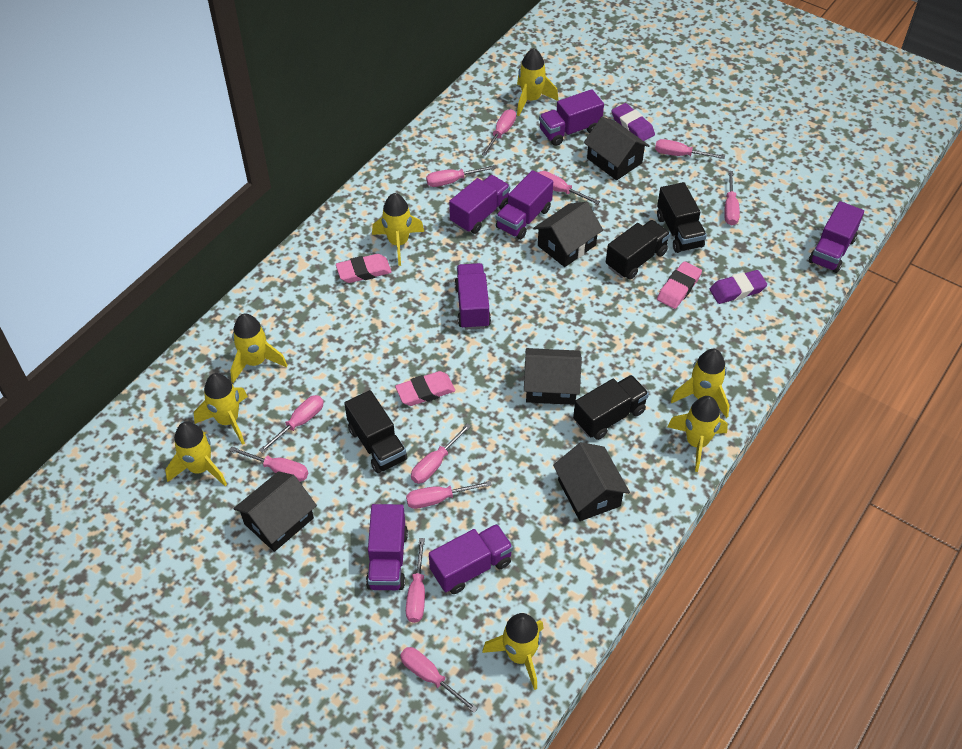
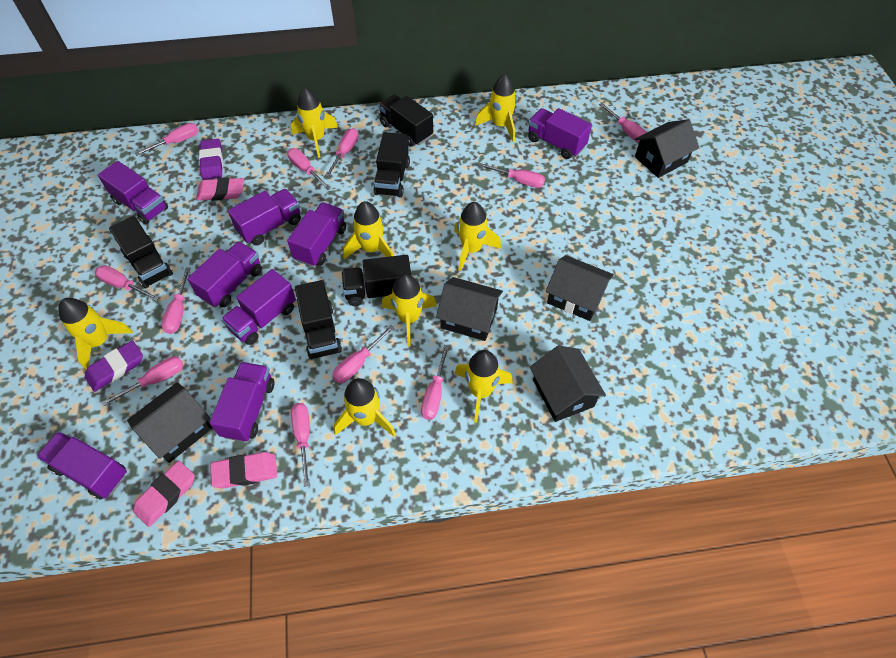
black truck: [344,390,407,473] [573,375,649,440] [606,220,670,280] [657,182,707,253] = 4 -> [109,216,173,288] [295,280,342,359] [341,255,411,306] [373,132,410,197] [378,94,433,147] = 5
purple truck: [366,504,408,590] [429,524,513,594] [449,175,510,234] [454,263,491,330] [496,170,553,240] [539,89,604,146] [809,201,864,273] = 7 -> [36,431,127,500] [98,161,168,224] [187,241,262,308] [210,362,274,442] [221,269,296,345] [228,189,301,245] [287,202,346,267] [528,108,592,159] = 8

